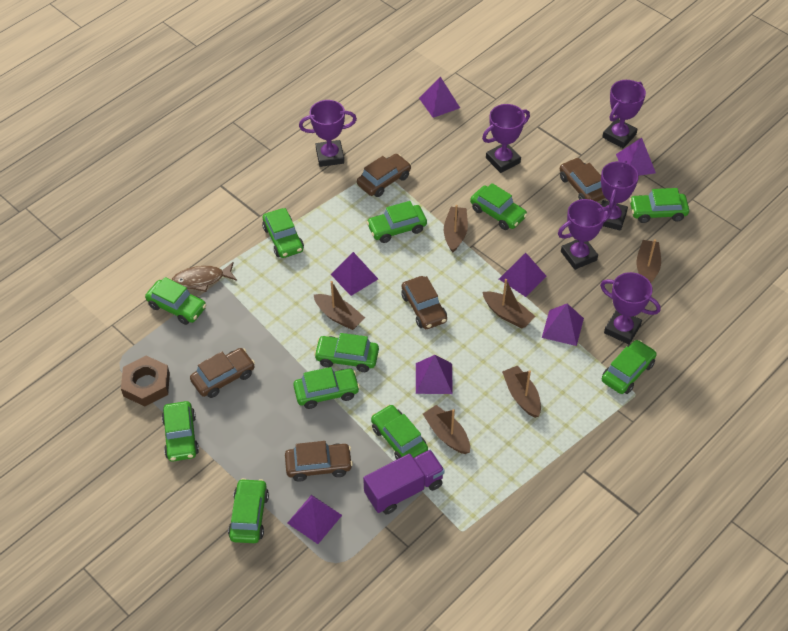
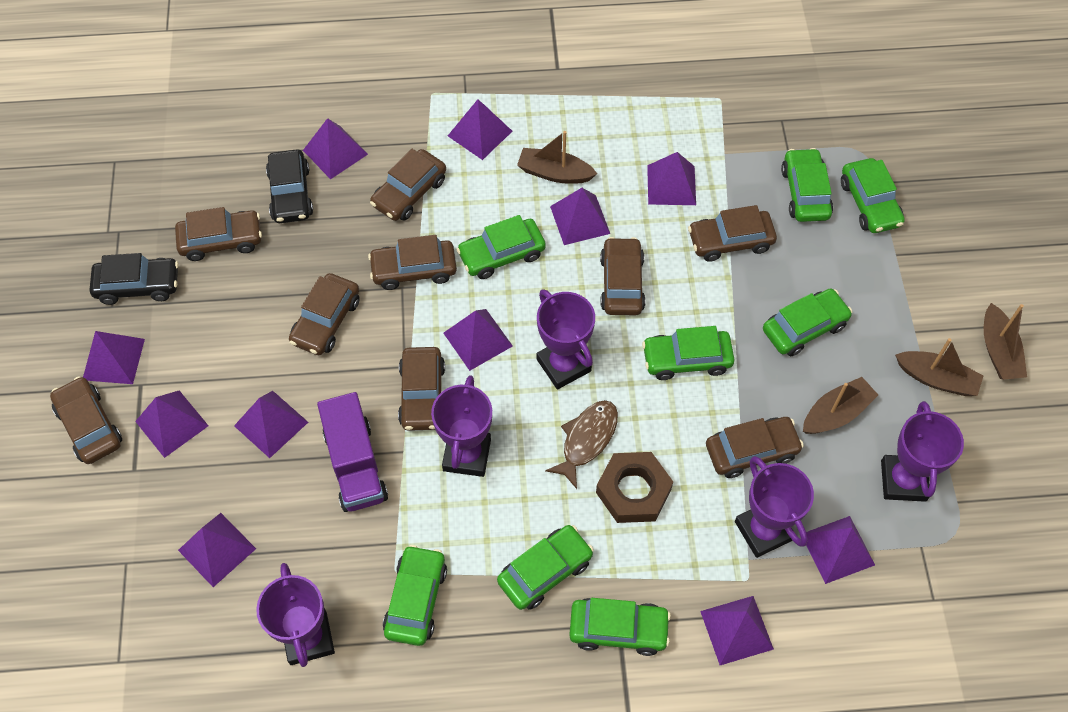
black car: none = 0 -> [90,253,179,305] [266,149,313,223] = 2
brown boat: [314,281,365,330] [423,405,470,454] [444,205,468,253] [483,279,535,328] [502,366,541,418] [636,239,661,283] = 6 -> [517,131,597,184] [803,377,878,434] [895,338,984,396] [984,303,1027,380] = 4
brown car: [190,348,255,398] [285,441,353,482] [357,154,411,197] [401,276,447,329] [560,157,605,202] = 5 -> [50,376,122,464] [175,207,262,261] [289,273,360,355] [368,235,457,290] [370,149,446,221] [398,347,445,431] [600,237,646,315] [688,205,777,262] [706,417,804,478] = 9
green car: [145,277,206,325] [162,401,199,461] [228,478,269,543] [262,208,304,258] [293,367,360,409] [314,333,379,372] [366,201,427,243] [371,404,428,459] [470,183,527,230] [602,340,657,394] [629,188,689,223] = 11 -> [383,545,447,646] [457,215,546,279] [497,525,594,610] [569,598,671,656] [642,326,734,380] [763,288,853,356] [781,148,833,222] [841,158,905,233] = 8
purple pyramid: [288,495,342,544] [331,252,378,296] [416,355,453,394] [419,77,460,118] [499,253,547,297] [542,304,584,346] [616,138,656,176] = 7 -> [83,331,145,384] [135,390,208,458] [178,513,256,587] [234,391,308,458] [303,118,368,179] [443,309,513,371] [448,99,512,160] [550,188,610,245] [647,152,696,205] [700,596,774,665] [806,516,875,584] = 11
purple trophy: [299,100,357,167] [482,104,530,173] [558,199,611,270] [600,272,661,344] [601,160,639,231] [602,80,646,148] = 6 -> [256,563,335,667] [431,375,492,477] [536,289,595,390] [735,456,814,558] [881,401,964,502] = 5

